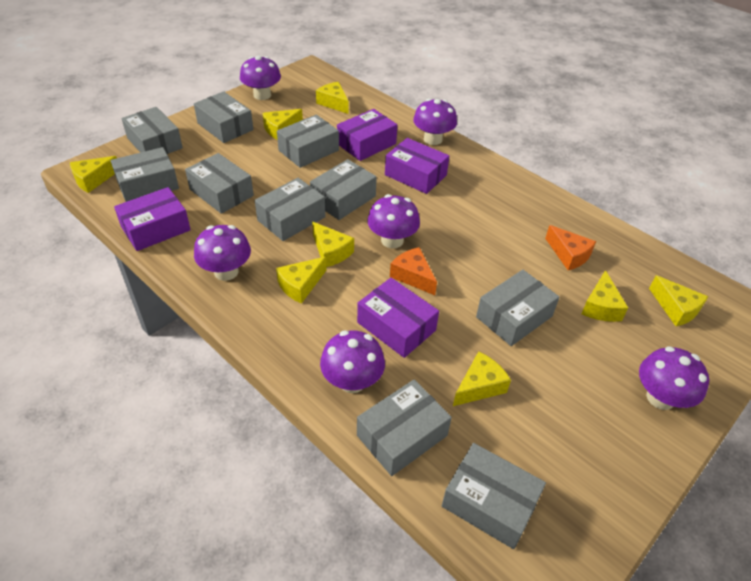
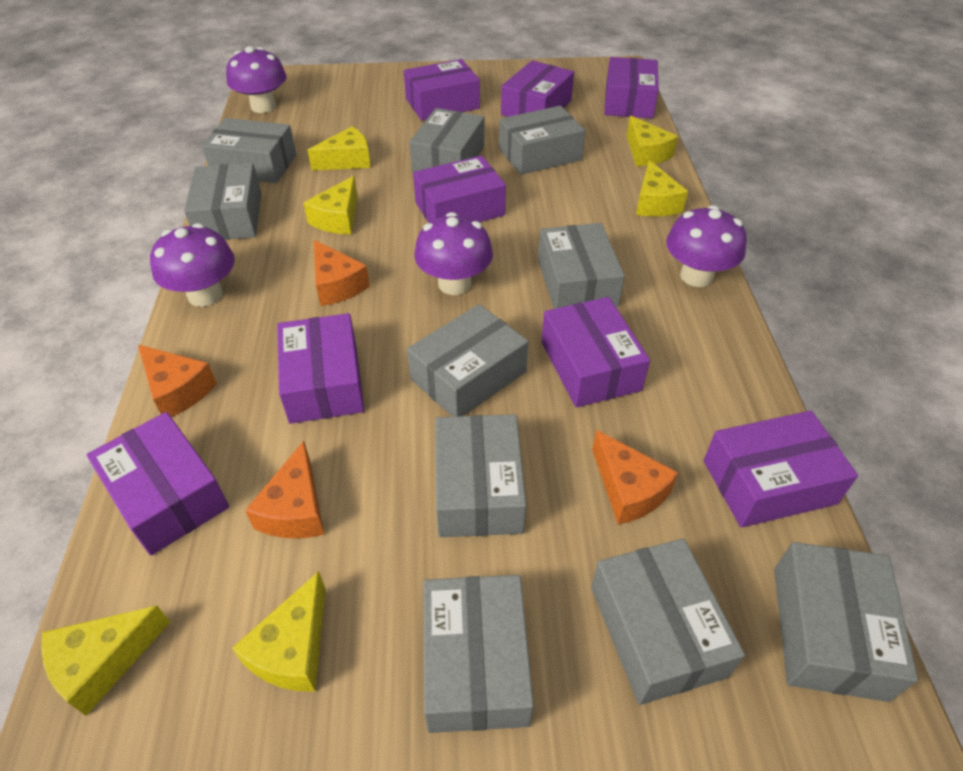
orange cheese: [390,247,437,295] [545,225,596,270] = 2 -> [138,345,217,417] [245,441,324,539] [314,240,370,306] [592,430,678,525] = 4
purple box: [114,187,191,251] [337,109,397,161] [357,278,439,358] [385,138,449,194] = 4 -> [87,412,229,556] [277,313,364,424] [404,59,480,121] [413,155,506,222] [501,60,574,117] [541,297,650,408] [604,57,659,119] [703,411,858,528] = 8
purple mushroom: [194,225,251,281] [240,56,281,100] [320,330,385,393] [367,194,420,248] [413,98,457,145] [639,346,709,410] = 6 -> [150,223,235,307] [226,46,286,113] [414,212,493,295] [666,205,747,287] = 4
yellow cheese: [70,156,117,193] [263,109,303,140] [276,257,326,304] [312,222,354,267] [316,82,349,114] [453,351,511,406] [582,270,628,322] [649,275,708,326] = 8 -> [41,605,170,716] [232,571,325,692] [303,176,358,234] [307,126,371,171] [627,116,678,166] [636,160,688,217] = 6

